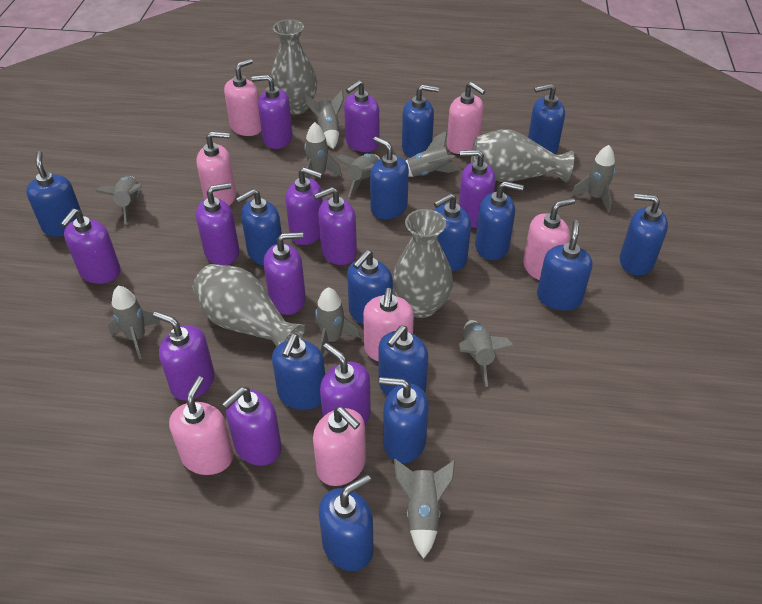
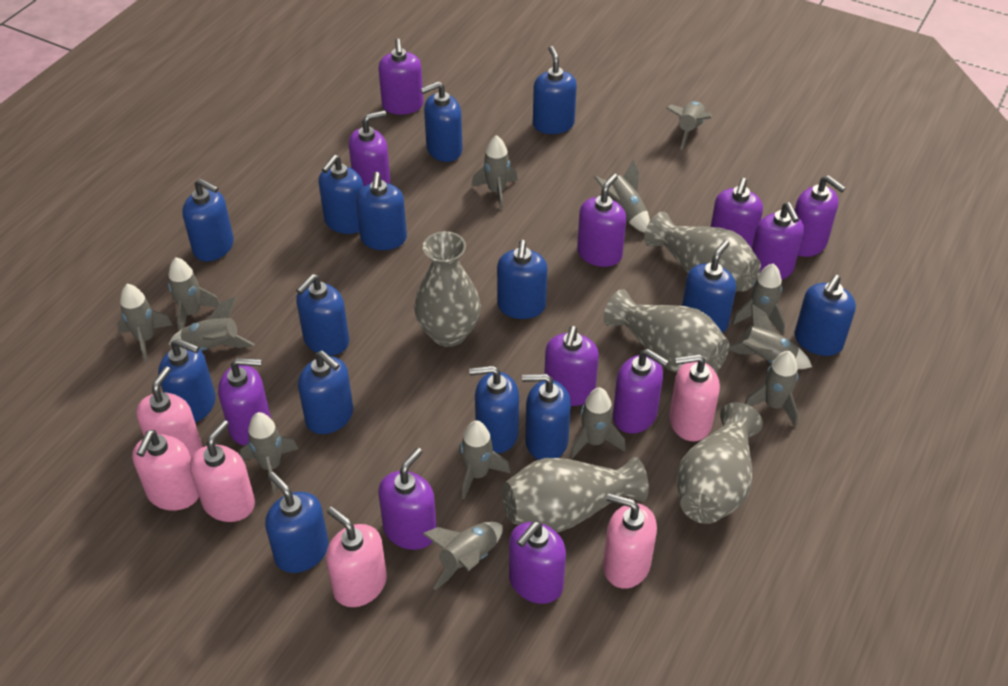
grey rocket: [96,176,142,225] [108,286,160,359] [304,90,344,149] [304,122,342,179] [315,287,360,355] [334,153,380,197] [394,459,455,559] [406,131,460,177] [459,320,514,387] [571,145,615,212] = 10 -> [117,284,173,362] [168,257,220,331] [168,297,254,351] [240,412,298,493] [422,522,503,590] [459,421,510,500] [472,135,518,210] [570,388,626,459] [594,160,650,233] [666,101,712,150] [729,304,812,369] [732,263,785,336] [744,351,799,426] = 13
grey vase: [193,264,306,347] [271,19,317,115] [392,209,453,318] [471,129,574,183] = 4 -> [414,231,481,347] [502,457,649,532] [604,289,729,373] [644,212,761,292] [676,402,763,524] = 5
pink soap dispenser: [169,376,234,475] [196,132,236,206] [224,59,261,136] [313,407,366,486] [363,288,414,361] [447,82,485,154] [523,198,575,280] = 7 -> [132,430,199,511] [136,366,203,458] [190,420,255,522] [326,507,387,607] [603,493,657,589] [669,354,720,441] = 6

